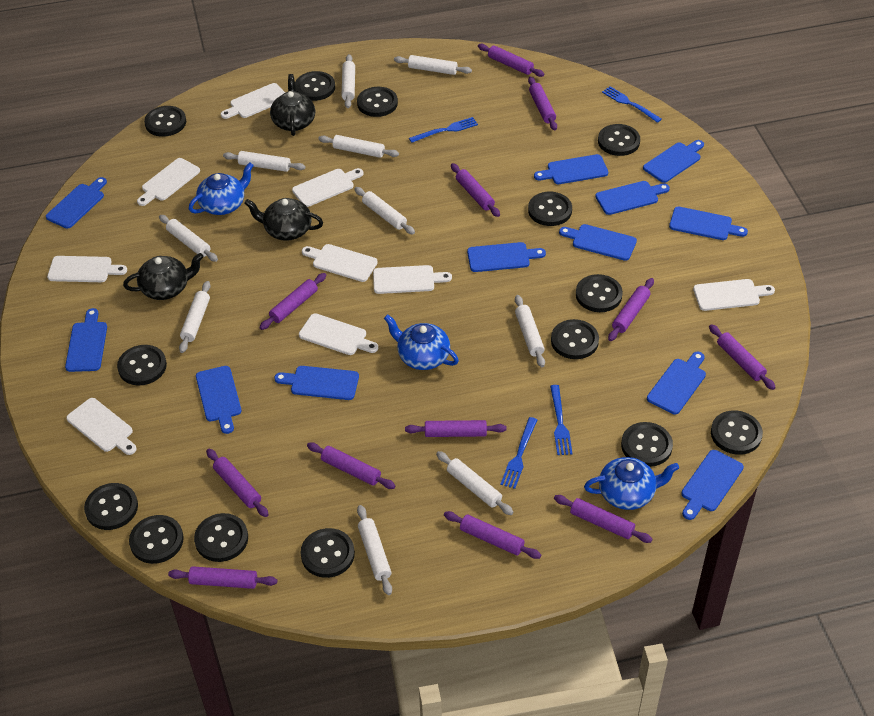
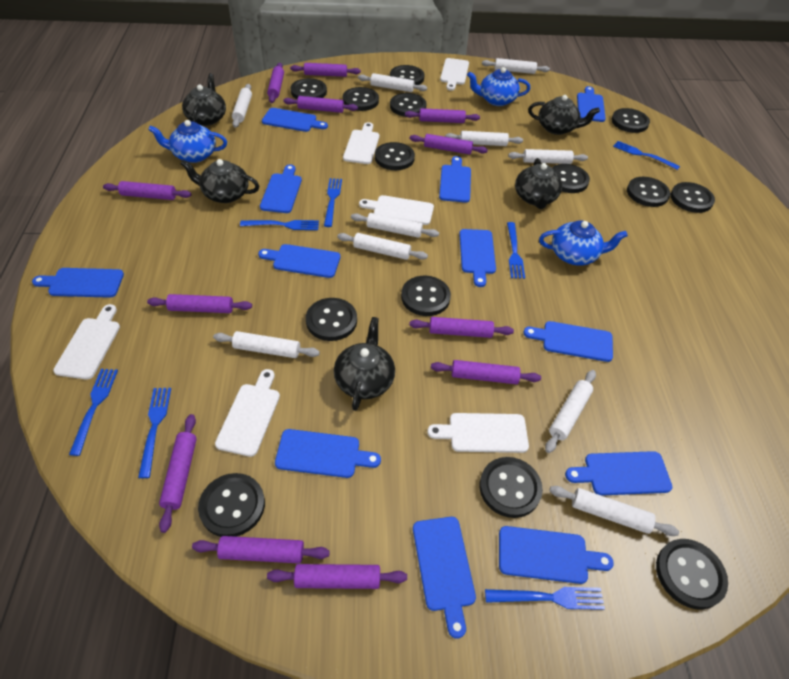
black teapot: [123,253,204,300] [244,198,323,241] [270,74,315,136] = 3 -> [180,159,259,203] [182,73,226,126] [334,317,395,411] [515,158,562,209] [528,95,600,135] = 5
blue fork: [409,117,478,143] [500,417,537,489] [550,385,573,455] [602,86,662,123] = 4 -> [69,369,118,456] [138,388,171,478] [240,220,319,230] [324,178,342,227] [485,587,605,610] [507,222,525,279] [613,141,680,170] = 7
white cutting board: [47,256,127,282] [66,398,137,455] [137,158,200,206] [221,83,285,119] [292,168,364,207] [299,313,378,355] [302,244,378,282] [373,265,452,294] [693,279,775,311] = 9 -> [53,304,120,380] [215,369,280,457] [343,122,380,164] [359,195,434,225] [427,413,529,453] [440,58,469,91] = 6

